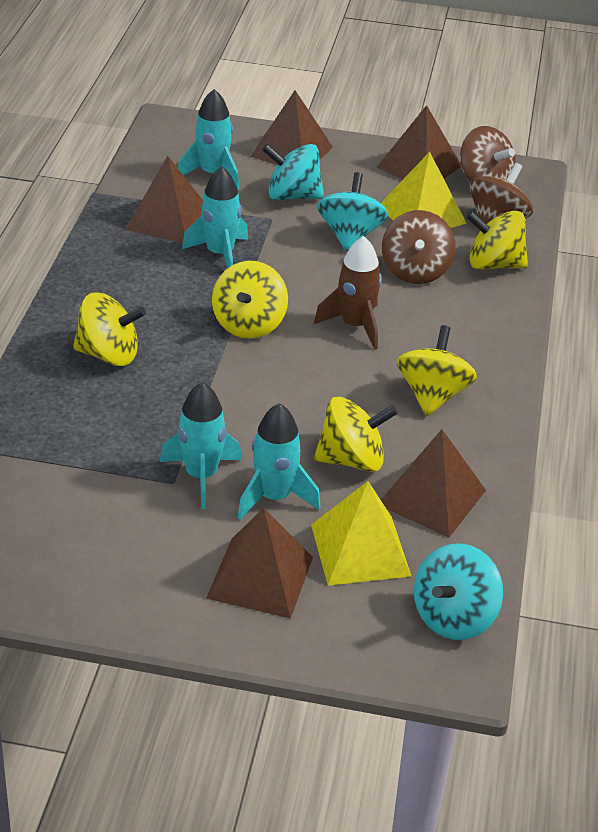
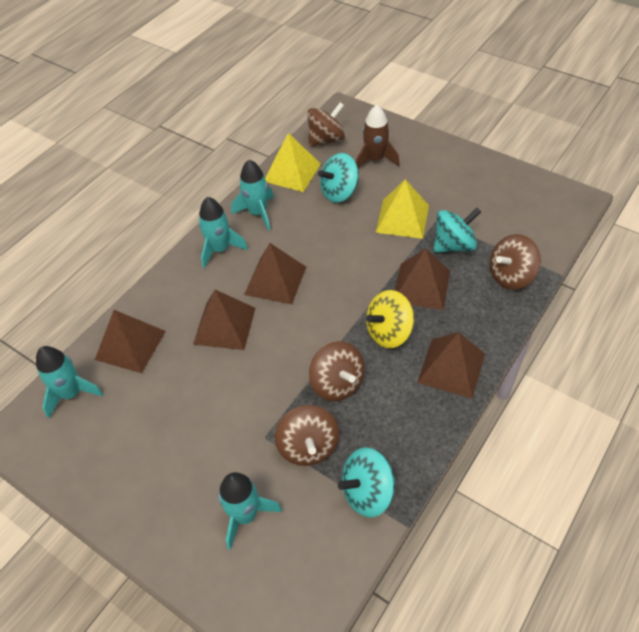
brown spinning top: [382,210,455,284] [460,126,516,183] [469,163,533,224] = 3 -> [275,405,339,466] [307,102,345,147] [309,341,365,401] [490,234,541,290] = 4
yellow spinning top: [73,292,146,366] [212,261,288,339] [314,397,398,472] [397,325,477,416] [466,211,528,270] = 5 -> [366,290,414,348] = 1

